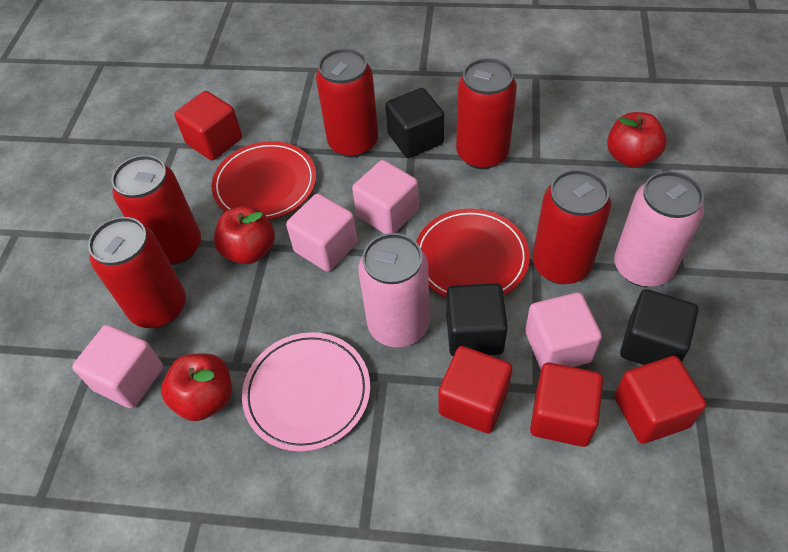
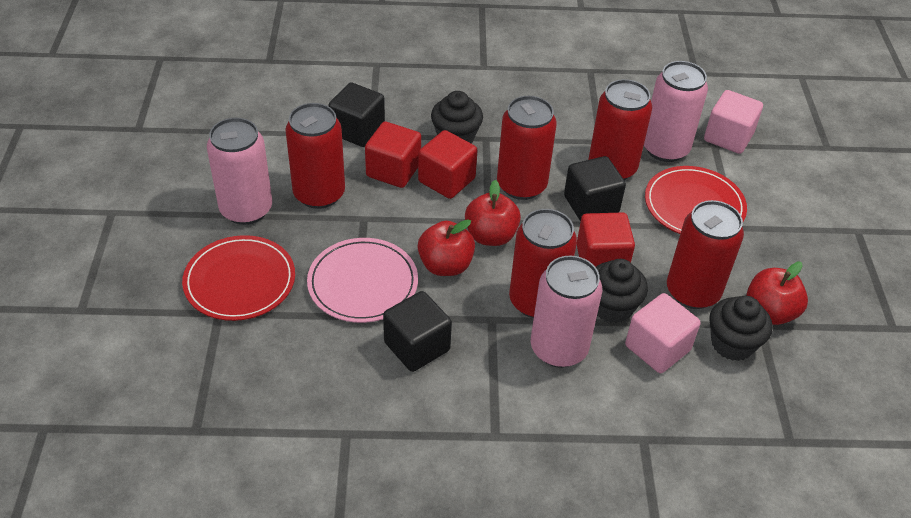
black cupcake: none = 0 -> [431,91,483,144] [596,259,648,323] [709,296,772,361] = 3
pink can: [359,233,429,347] [614,171,704,287] = 2 -> [207,118,272,225] [531,256,602,368] [644,61,708,162] = 3
pink cube: [72,325,163,409] [286,193,358,272] [352,160,419,234] [525,292,602,369] = 4 -> [625,293,700,373] [704,90,763,154] = 2
red cube: [174,91,242,160] [439,346,513,433] [530,362,603,447] [614,356,706,444] = 4 -> [365,122,421,188] [418,130,478,199] [577,212,635,267] = 3

